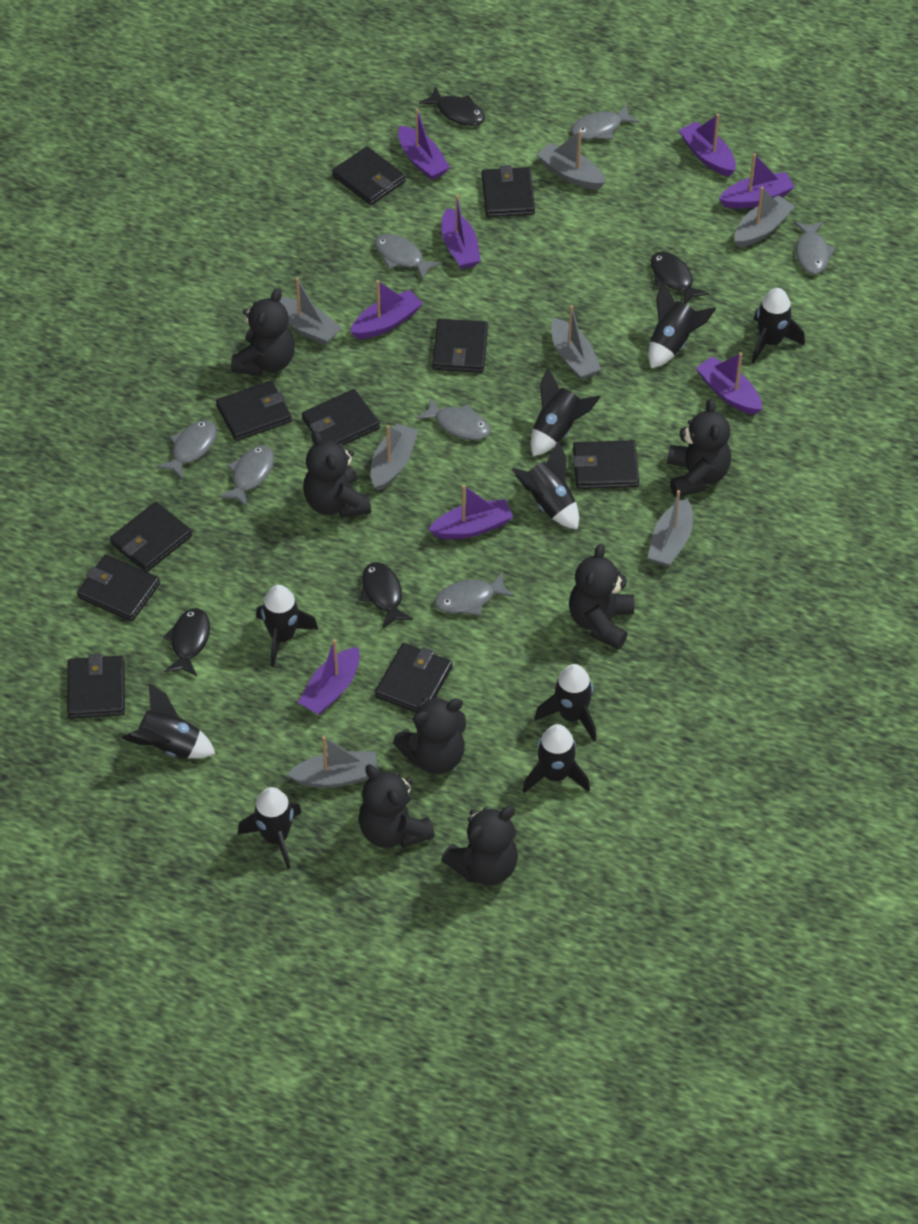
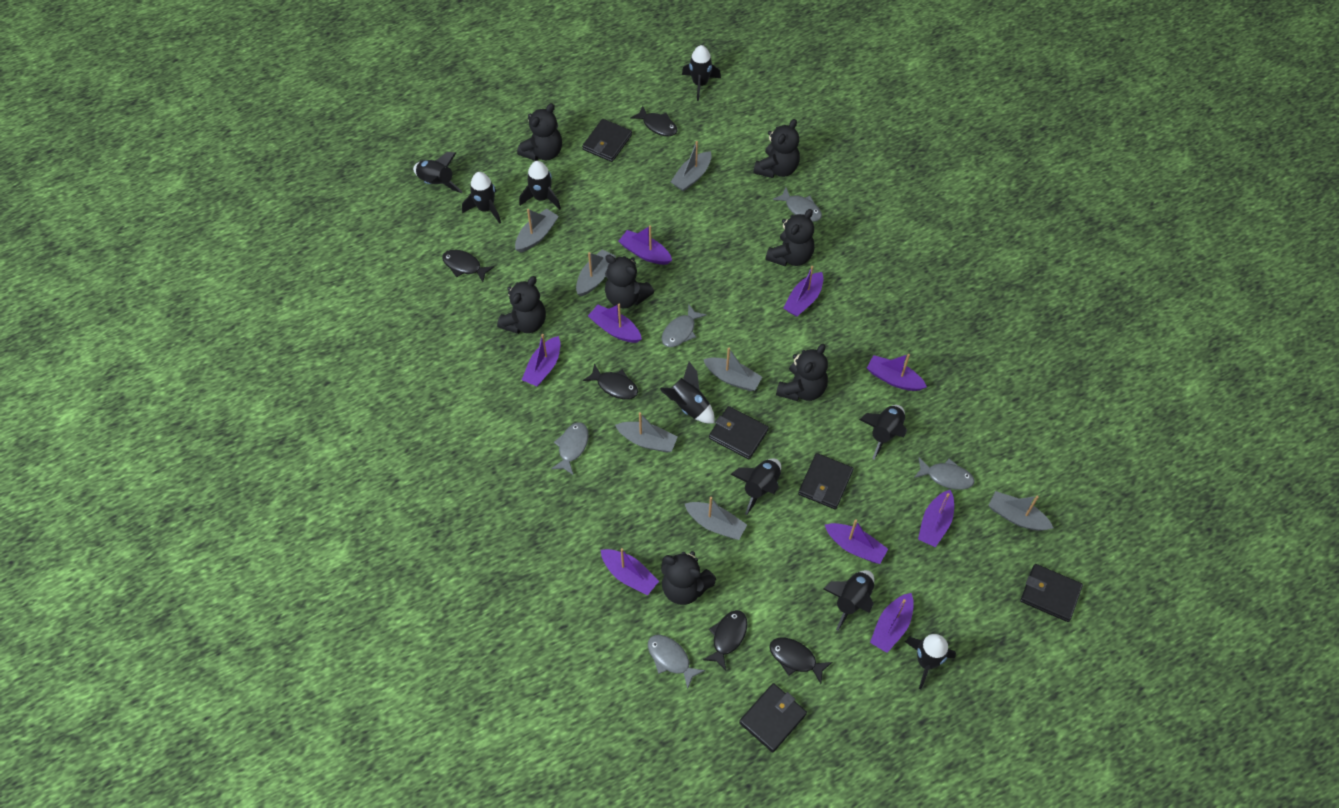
black fish: [163,608,210,676] [360,562,413,629] [419,86,485,126] [651,251,709,304] = 4 -> [442,250,494,282] [583,363,638,399] [630,106,677,137] [703,610,747,671] [769,638,833,684] = 5
black wallet: [67,654,125,718] [77,554,160,621] [110,502,192,572] [216,380,292,441] [302,389,380,446] [332,146,406,205] [375,643,453,713] [432,319,488,373] [481,165,535,217] [573,440,639,489] = 10 -> [582,119,632,162] [709,406,769,459] [739,683,807,752] [798,453,853,510] [1020,564,1083,622] = 5
grey fish: [156,420,217,480] [219,445,274,507] [374,234,441,281] [416,397,491,440] [434,572,514,616] [571,104,640,139] [794,221,836,274] = 7 -> [551,422,589,476] [648,635,705,689] [662,304,707,347] [773,187,822,222] [914,458,974,490] = 5
purple boat: [297,639,360,715] [350,280,423,339] [398,108,450,180] [428,485,513,539] [441,195,481,269] [679,114,736,177] [696,352,762,415] [719,153,795,209] = 8 -> [522,334,560,387] [588,304,642,343] [601,548,659,595] [619,225,672,265] [784,266,824,317] [825,519,888,564] [867,354,927,391] [870,593,914,653] [918,490,954,547] = 9

